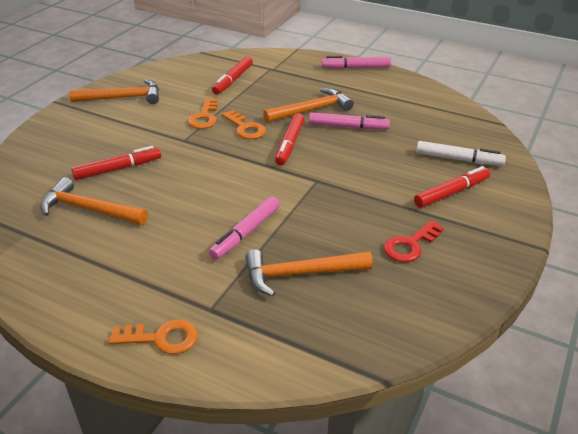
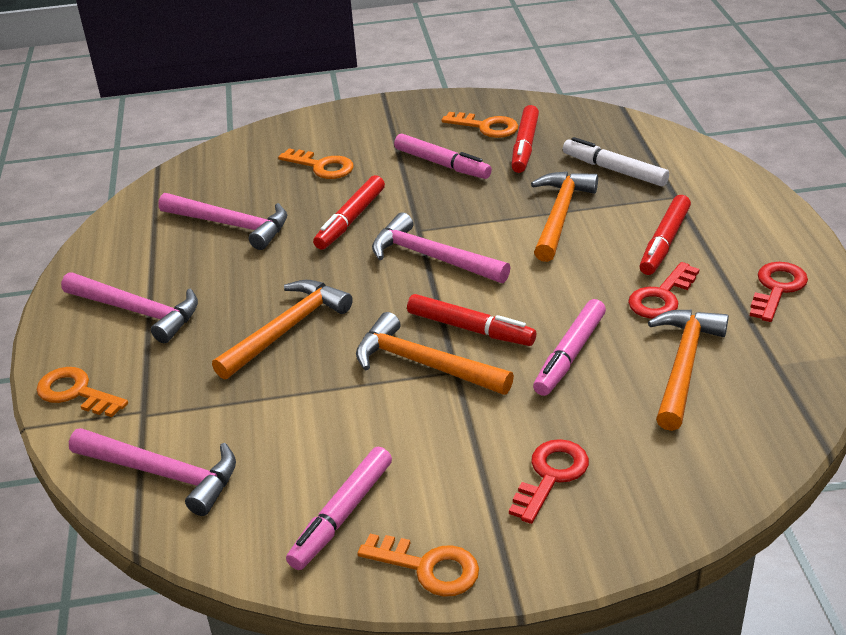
orange key: [108,320,198,354] [187,98,218,129] [222,110,266,139] = 3 -> [36,367,128,417] [278,148,354,179] [357,534,479,597] [442,112,518,138] = 4
pink hammer: none = 0 -> [61,272,198,343] [69,428,236,516] [158,193,287,250] [372,212,511,283] = 4
red key: [384,220,444,262] = 1 -> [509,439,589,524] [628,262,700,319] [750,262,808,322] = 3

